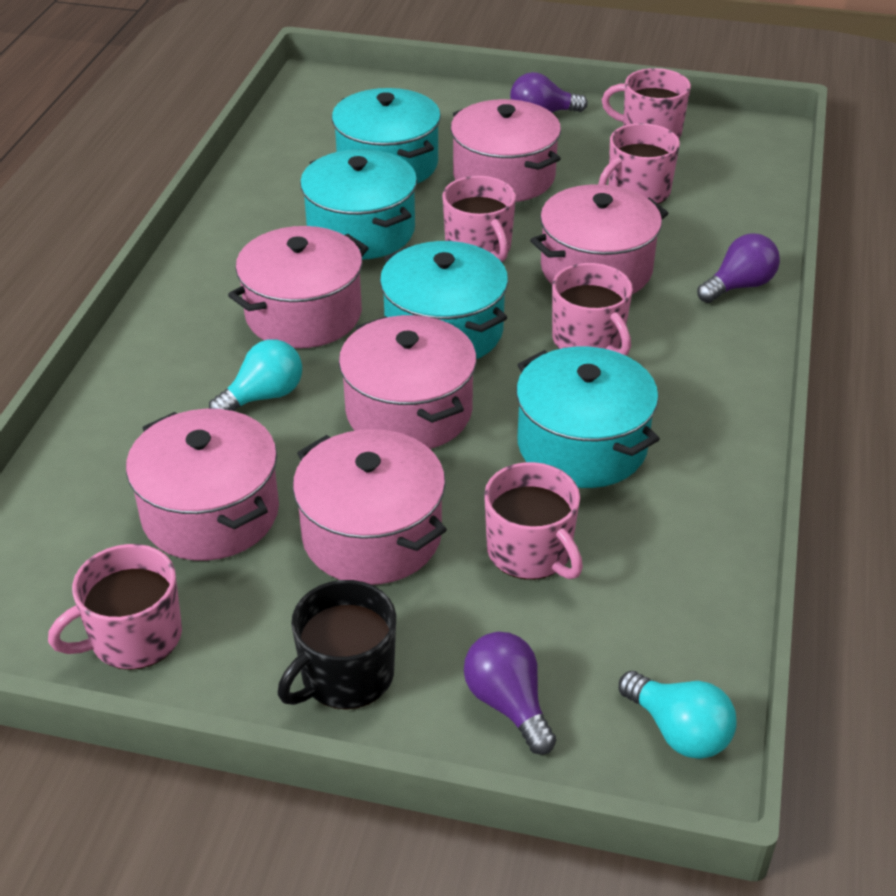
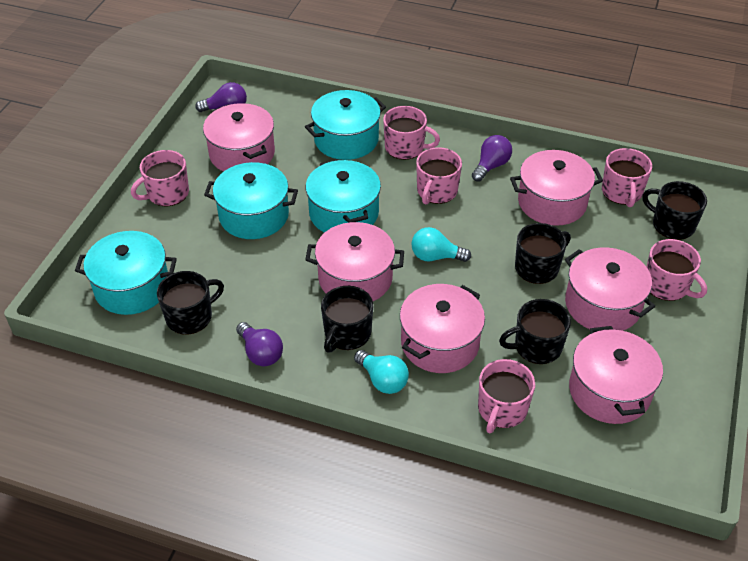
black mug: [278,580,396,710] = 1 -> [157,271,224,335] [321,286,373,353] [499,299,571,364] [515,223,571,284] [642,181,707,240] = 5

